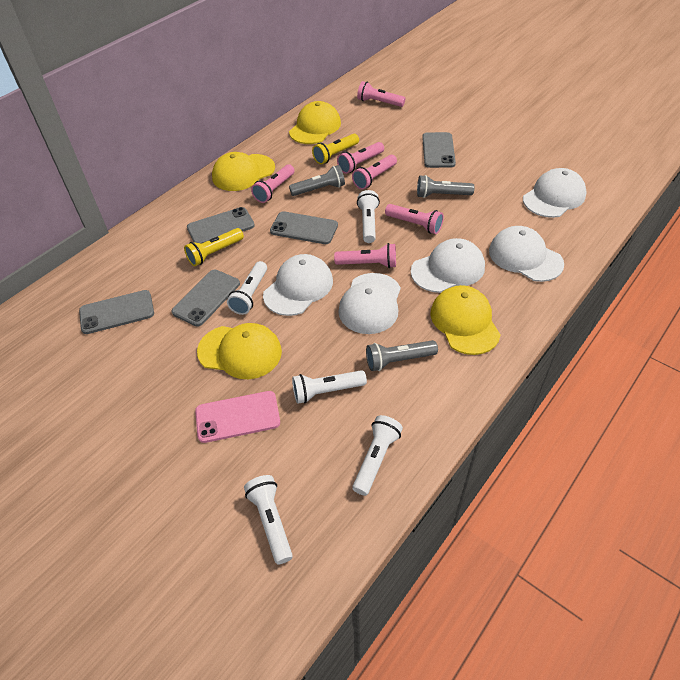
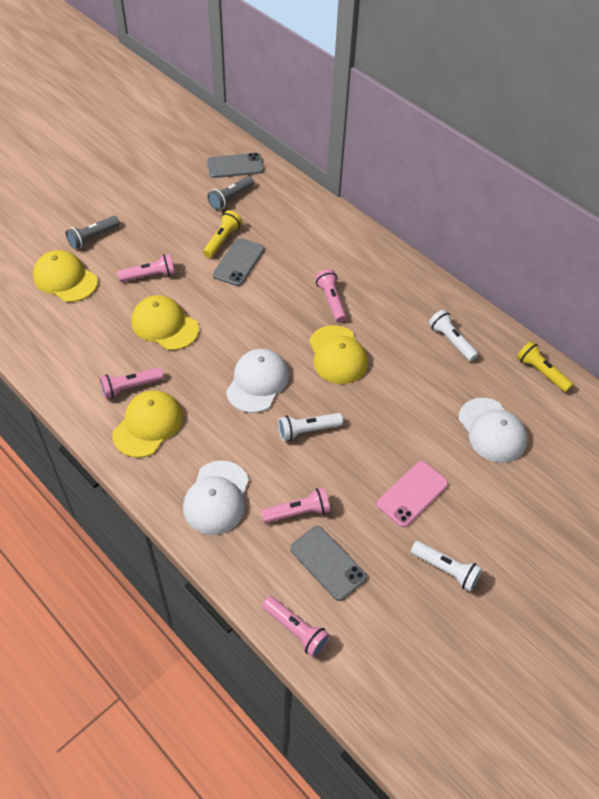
grey flashlight: [289,165,345,196] [366,340,438,371] [417,175,475,198] = 3 -> [66,216,120,249] [207,176,254,210] = 2
grey phone: [79,290,154,334] [171,270,240,326] [187,207,255,244] [270,211,338,244] [422,132,456,168] = 5 -> [207,153,264,178] [213,238,264,286] [290,526,367,601] = 3
pink flashlight: [251,164,295,203] [334,243,396,268] [337,142,384,174] [352,155,397,190] [357,81,405,107] [385,204,444,234] = 6 -> [100,367,164,399] [117,254,175,282] [261,487,330,523] [262,596,330,658] [315,269,347,323] = 5
white cap: [263,254,333,316] [338,273,401,334] [411,238,485,293] [489,226,564,282] [523,168,586,218] = 5 -> [183,460,249,535] [226,349,289,413] [458,398,528,463] = 3
white flashlight: [227,261,267,315] [244,475,293,564] [292,370,367,404] [352,415,403,496] [357,190,380,243] = 5 -> [278,413,343,441] [411,541,482,592] [429,310,478,362] = 3

